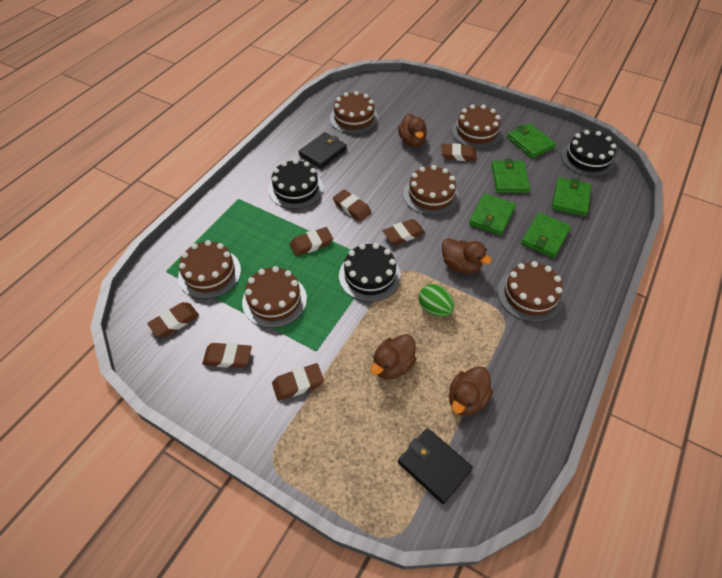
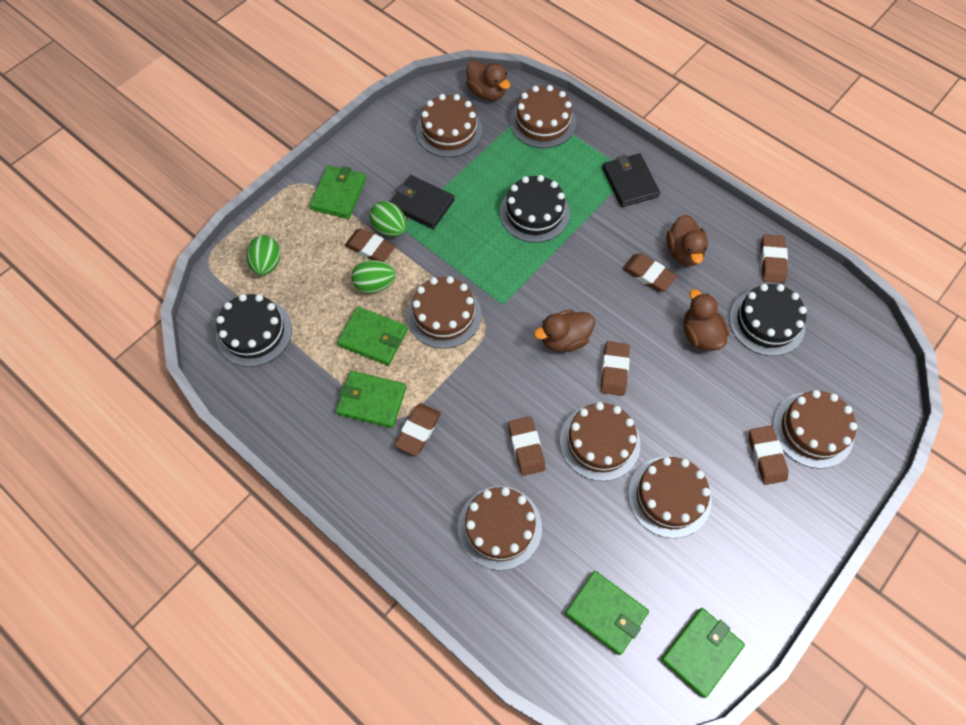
brown cake: [178,240,241,299] [242,266,307,328] [330,91,379,134] [403,165,459,216] [452,104,502,149] [498,261,563,322] = 6 -> [407,276,482,349] [416,94,483,157] [458,486,542,570] [510,85,576,148] [560,402,640,481] [628,457,712,538] [773,390,857,469] = 7
green egg: [419,284,454,317] = 1 -> [247,235,281,276] [351,260,396,293] [370,201,407,237] = 3

